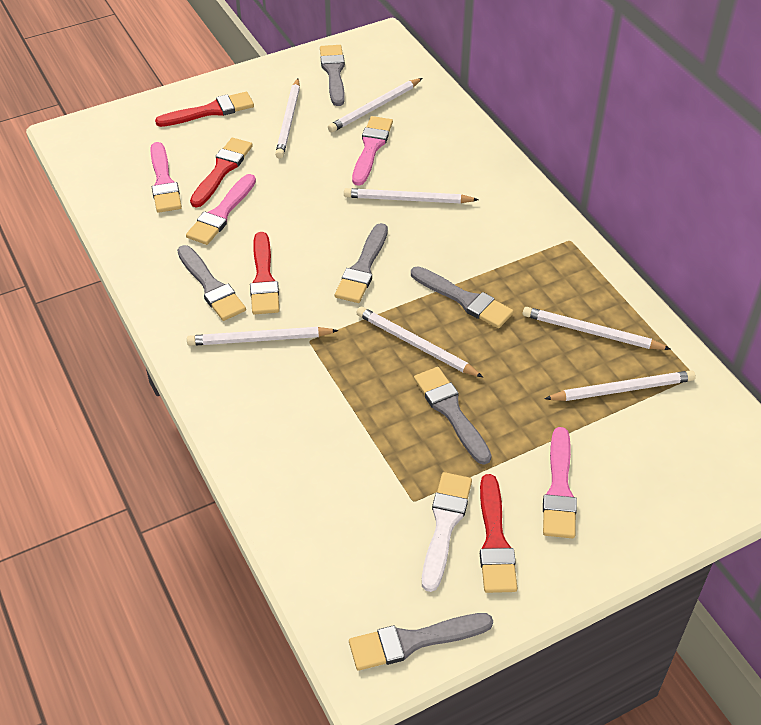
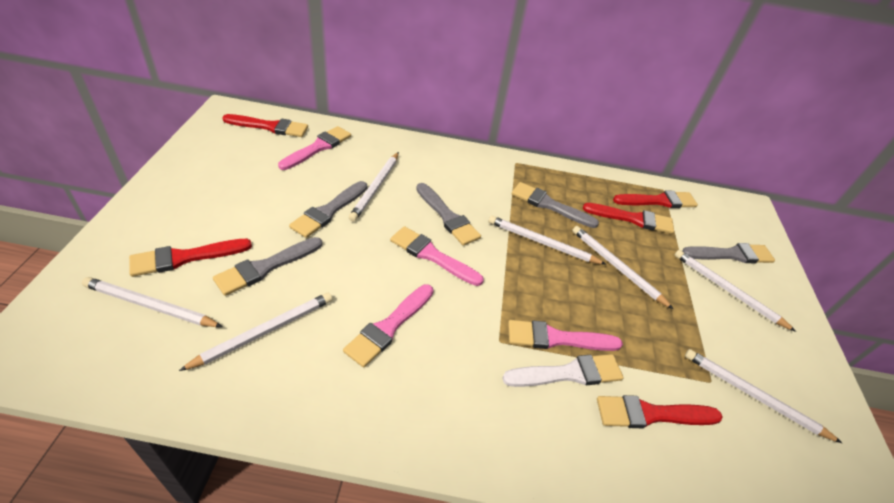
grey brush: [177,245,246,321] [320,45,345,106] [335,223,388,303] [349,613,493,671] [411,266,514,328] [414,367,492,465] = 6 -> [213,237,322,296] [289,181,367,238] [416,183,481,246] [512,182,599,228] [682,243,775,263] = 5
red brush: [155,92,254,127] [190,138,253,207] [250,232,280,314] [480,474,517,593] = 4 -> [129,239,252,277] [222,114,308,137] [583,203,674,234] [597,395,723,428] [613,191,698,208] = 5

